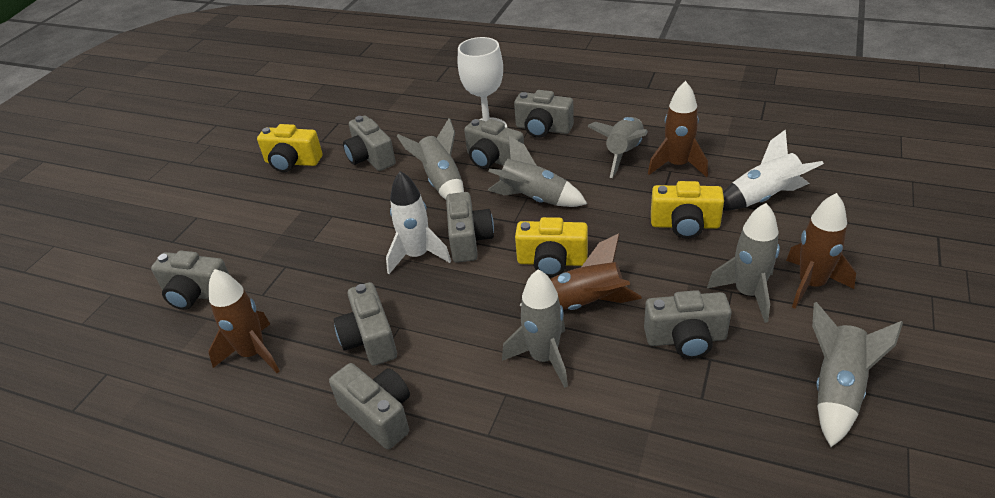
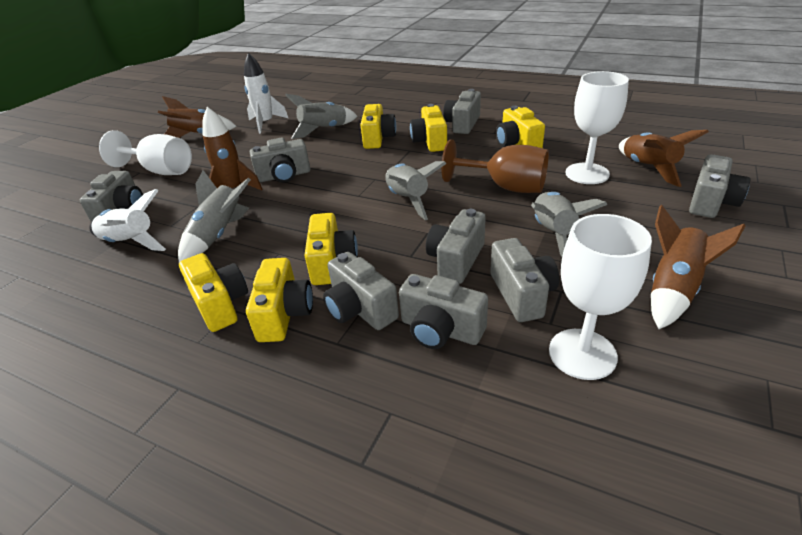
brown goblet: none = 0 -> [441,139,549,193] = 1
grey rocket: [397,118,464,200] [488,136,587,207] [502,269,568,388] [587,117,648,178] [707,203,780,323] [812,302,903,447] = 6 -> [178,170,251,262] [285,94,357,139] [385,161,447,220] [531,192,608,257] = 4
white goblet: [458,37,507,128] = 1 -> [99,130,192,175] [549,214,652,380] [565,71,629,184] = 3
yellow camera: [257,124,323,172] [515,217,588,277] [651,181,724,239] = 3 -> [179,253,248,332] [246,258,313,342] [304,213,358,285] [360,104,396,149] [410,104,447,152] [496,105,545,148] = 6

